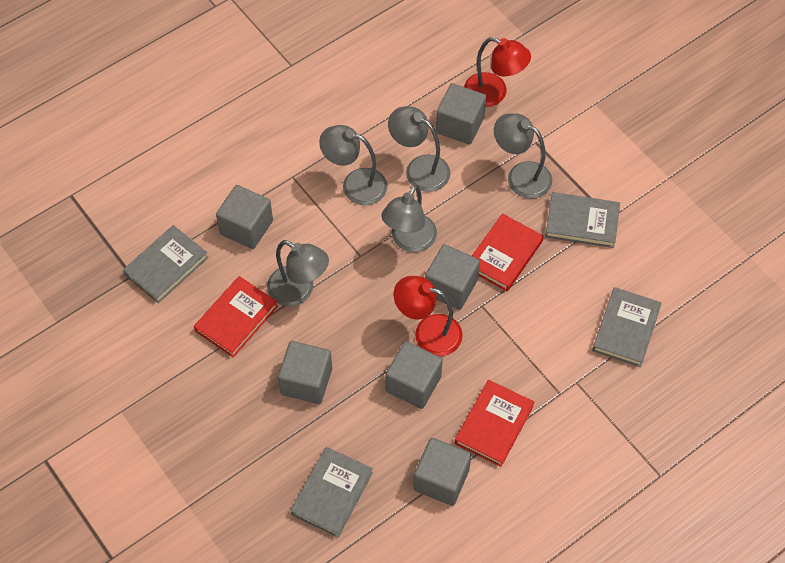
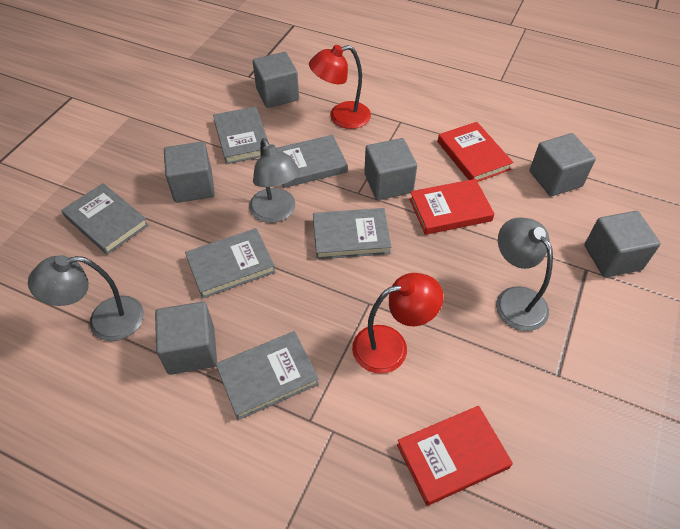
grey book: [123,225,208,303] [291,447,373,538] [545,192,620,248] [592,287,662,367] = 4 -> [61,183,148,255] [185,228,276,299] [213,106,269,164] [216,331,319,420] [276,135,348,188] [313,208,392,260] = 6
grey lamp: [267,240,329,306] [319,125,388,205] [381,185,437,252] [388,106,451,192] [494,113,552,199] = 5 -> [28,255,144,341] [249,138,300,223] [496,218,553,331] = 3

